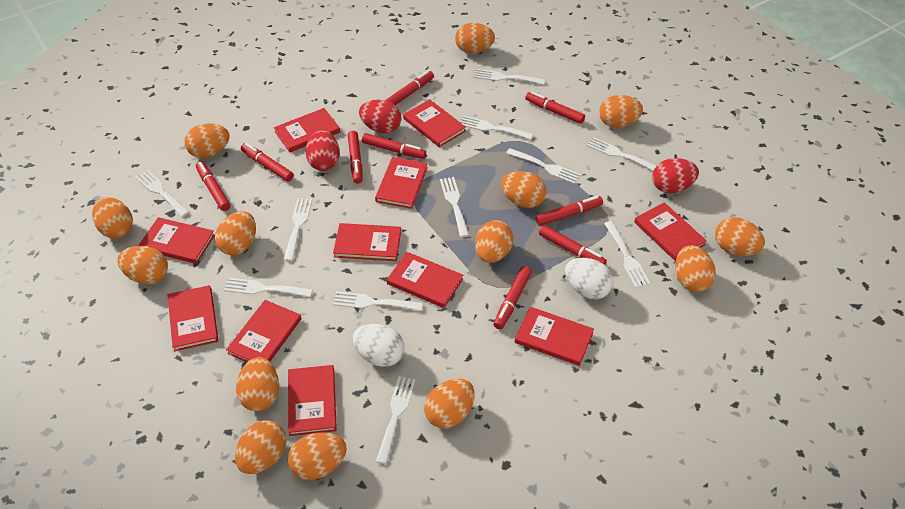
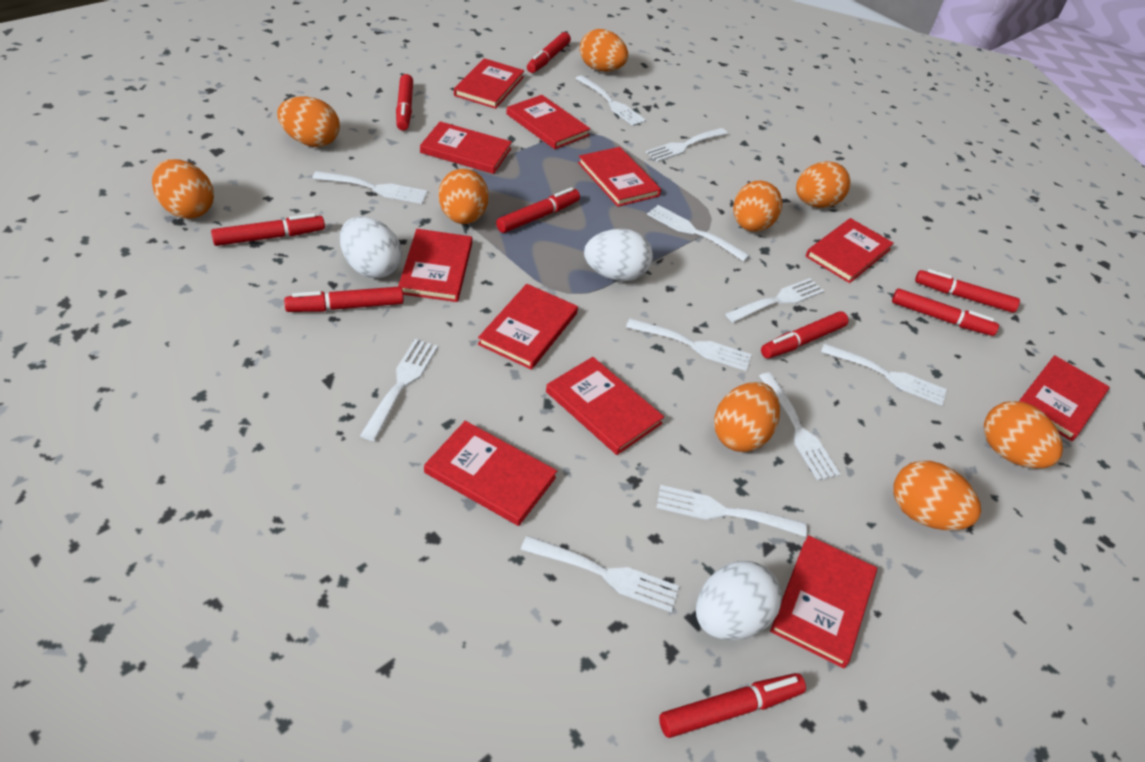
orange egg: [92,197,133,239] [118,246,168,285] [185,124,230,158] [215,211,256,255] [235,420,287,474] [236,357,279,411] [288,432,347,480] [424,379,475,428] [455,23,495,53] [475,220,514,263] [501,171,546,208] [599,95,643,128] [675,245,716,292] [715,217,765,256] = 14 -> [152,159,214,219] [277,96,340,147] [439,169,489,224] [580,29,628,72] [714,382,780,452] [733,180,782,232] [796,161,851,208] [893,461,981,530] [984,401,1063,468] = 9
red egg: [306,130,340,171] [359,100,401,133] [652,158,699,193] = 3 -> none = 0
white egg: [353,324,404,367] [565,258,614,299] = 2 -> [340,217,402,279] [584,229,653,281] [696,561,782,640] = 3

